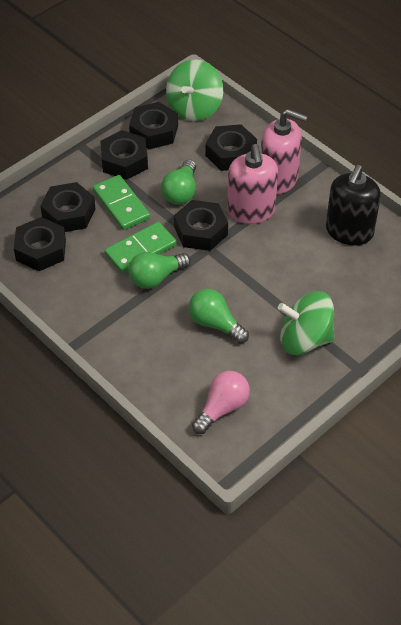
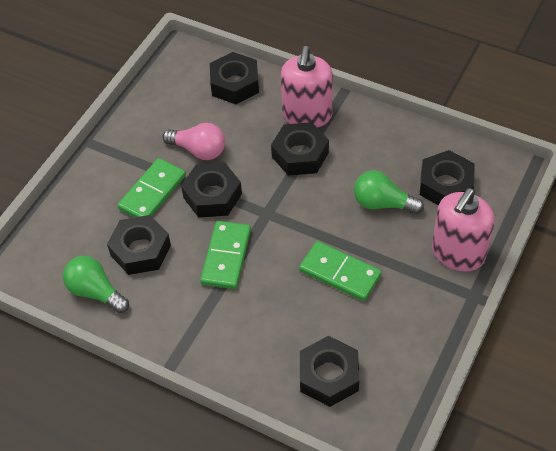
black soap dispenser: [326,165,381,245] = 1 -> none = 0
green domino: [93,175,150,230] [105,222,177,274] = 2 -> [118,158,186,218] [200,221,251,289] [299,241,381,301] = 3
green light bulb: [128,252,191,289] [161,159,196,205] [189,289,249,343] = 3 -> [63,256,129,313] [354,171,424,214] = 2
green spinning top: [166,60,223,121] [278,291,334,355] = 2 -> none = 0

